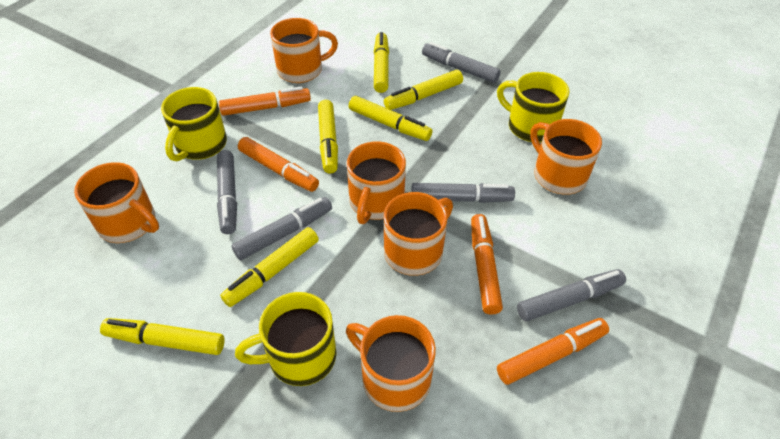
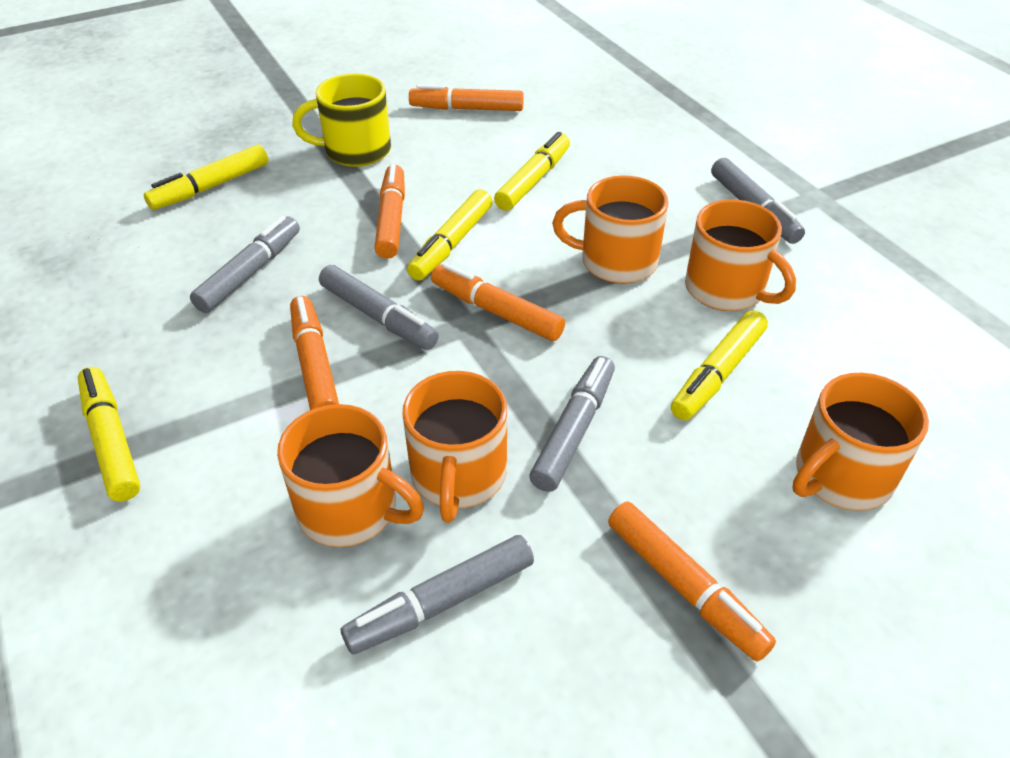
orange marker: [219,86,311,116] [238,137,319,192] [471,214,503,315] [497,318,609,385] = 4 -> [290,296,339,410] [374,164,405,259] [409,84,524,111] [431,263,565,341] [608,501,776,662] = 5
orange mug: [74,162,159,243] [270,18,338,83] [346,315,436,412] [347,141,406,224] [384,192,453,276] [530,119,602,195] = 6 -> [277,404,424,547] [403,371,507,523] [552,175,668,284] [685,199,796,311] [792,373,929,511] = 5
yellow marker: [100,318,224,355] [220,227,319,307] [318,100,338,174] [349,96,433,141] [374,32,389,93] [384,70,463,110] = 6 -> [77,367,140,501] [144,144,268,210] [407,189,493,281] [494,132,570,211] [671,310,768,420] = 5
yellow mug: [161,87,227,161] [235,292,336,386] [497,72,569,142] = 3 -> [292,74,391,167] = 1

